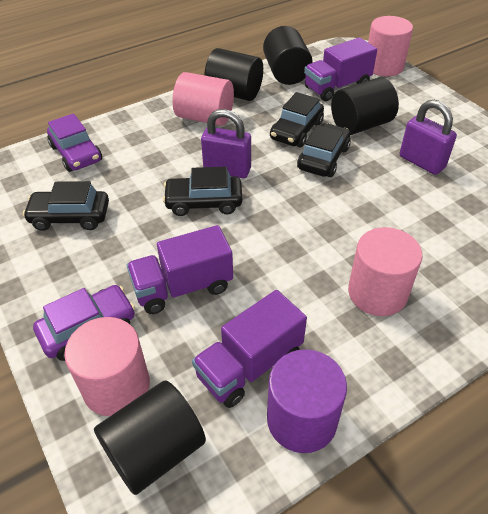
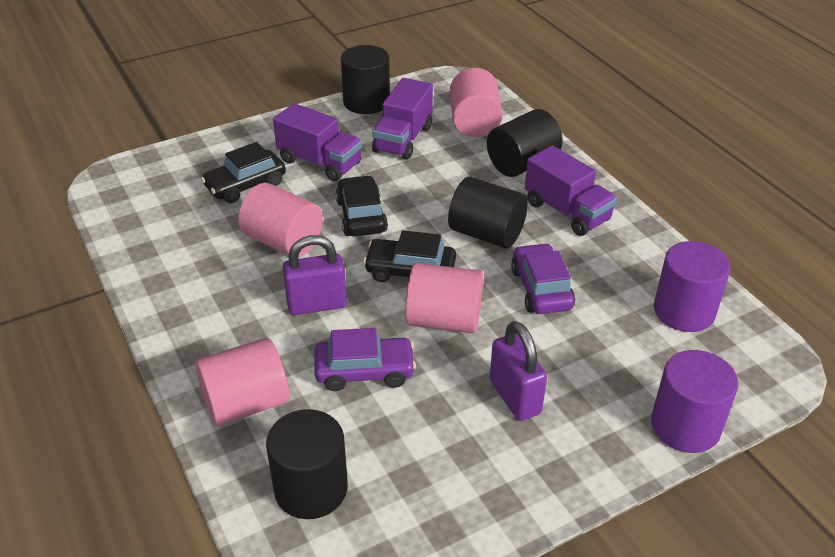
black car: [23,181,109,231] [163,167,242,216] [270,92,324,147] [297,123,351,177] = 4 -> [201,142,286,203] [336,175,388,236] [363,230,456,282] = 3
purple cylinder: [267,349,347,453] = 1 -> [651,350,738,453] [654,241,731,332] = 2

